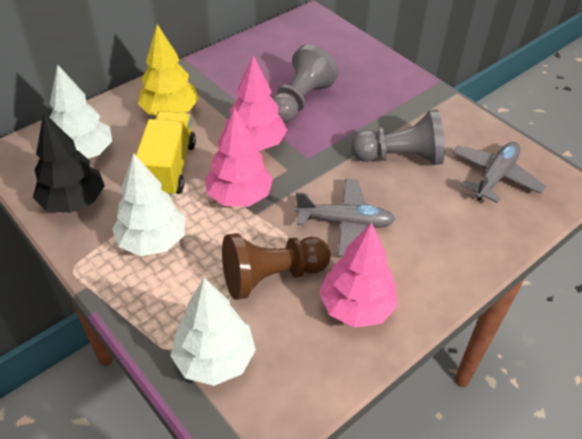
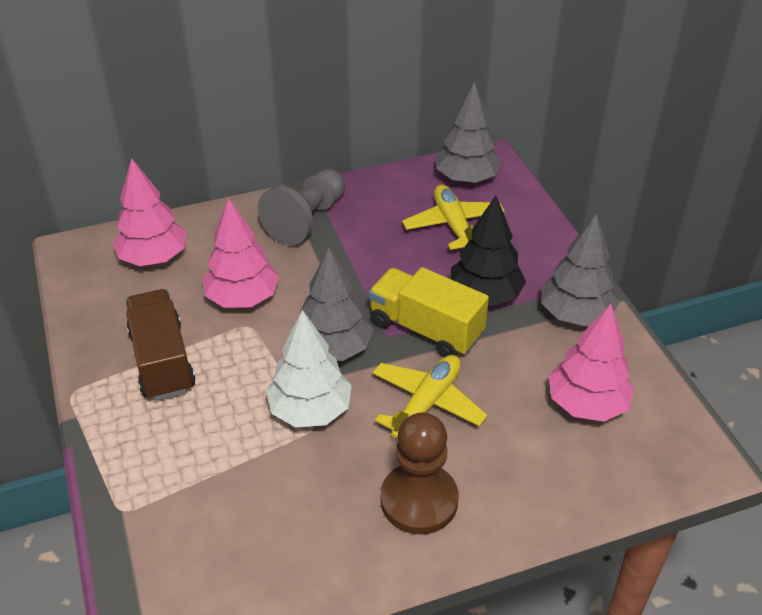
brown truck: none = 0 -> [125,289,195,401] = 1
grey pawn: [272,44,339,123] [351,110,444,165] = 2 -> [258,169,345,246] = 1
grey plane: [295,178,395,256] [452,142,546,203] = 2 -> none = 0
grey tree: none = 0 -> [294,247,374,361] [436,81,502,183] [541,214,619,326] = 3
white tree: [50,64,112,159] [112,153,185,256] [171,278,256,386] = 3 -> [266,310,352,428] = 1
yellow plane: none = 0 -> [372,355,487,438] [402,184,505,250] = 2
yellow tree: [138,24,199,115] = 1 -> none = 0

